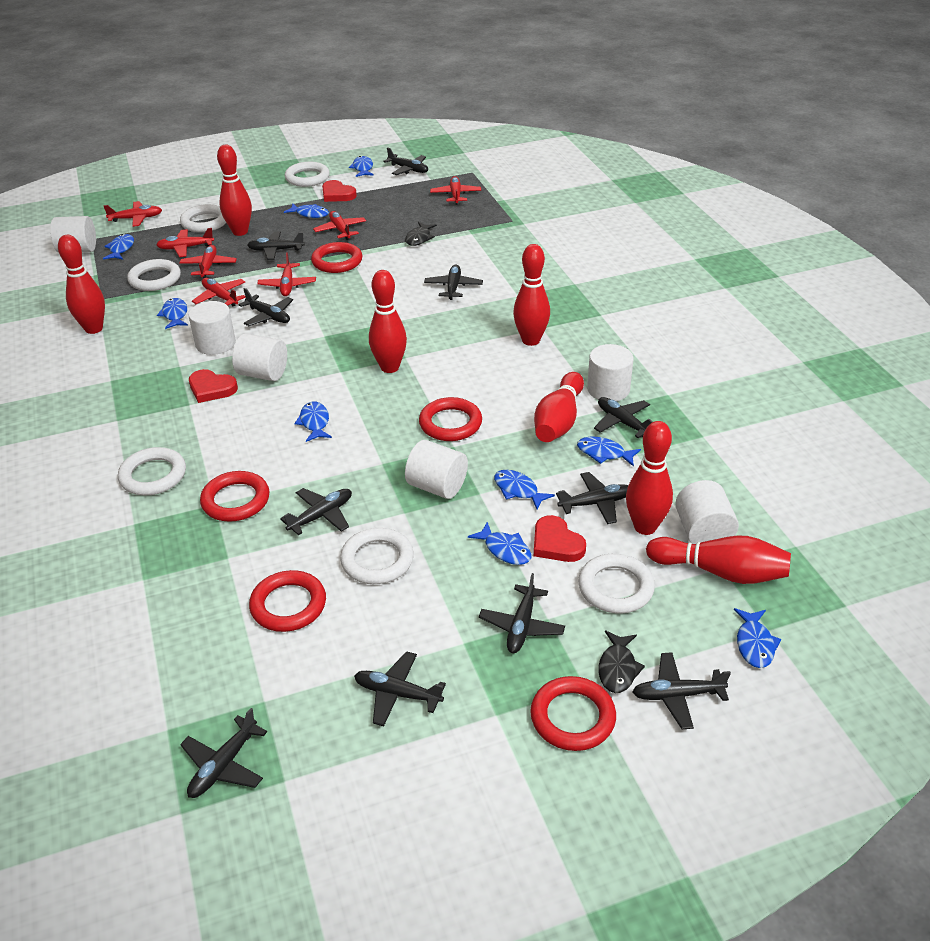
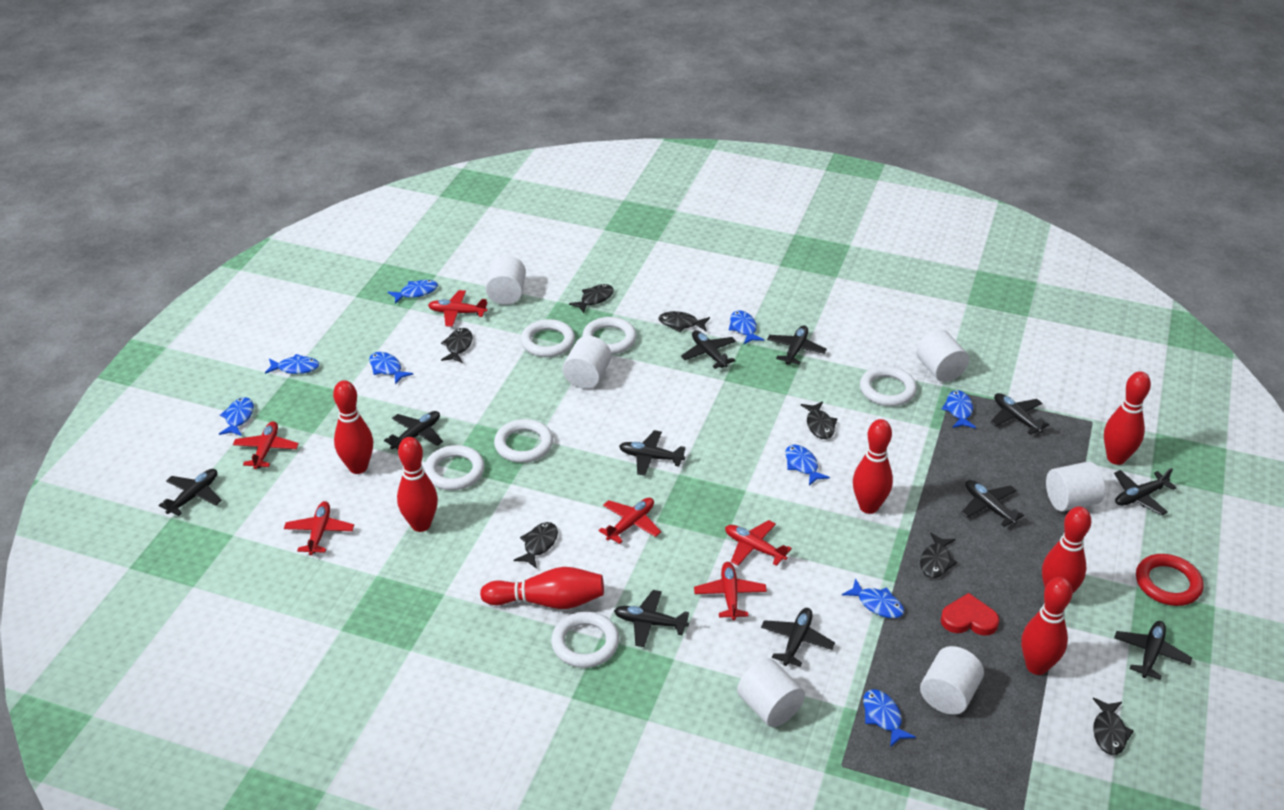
black fish: [405,222,437,246] [599,630,645,693] = 2 -> [441,328,473,363] [513,522,558,569] [569,284,614,313] [658,311,710,332] [801,401,837,439] [920,532,958,578] [1093,698,1134,755] = 7
red heart: [189,369,238,403] [322,180,357,202] [534,515,586,562] = 3 -> [941,593,1000,636] = 1
red plane: [103,201,162,227] [156,228,214,257] [179,245,237,278] [192,278,246,306] [257,252,316,296] [313,211,366,240] [430,176,481,205] = 7 -> [233,421,299,469] [284,501,354,555] [428,290,488,327] [598,498,661,544] [694,562,767,620] [725,520,792,566] = 6
red ring: [200,471,270,522] [249,570,326,632] [311,242,362,273] [419,397,482,441] [530,676,616,751] = 5 -> [1136,554,1204,606] = 1

